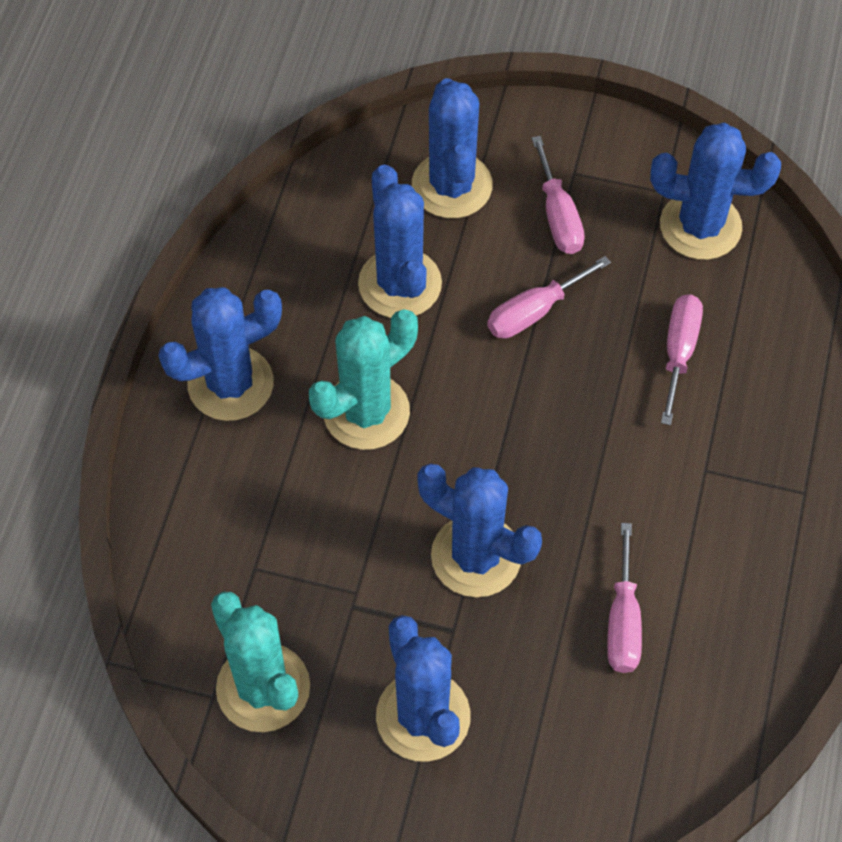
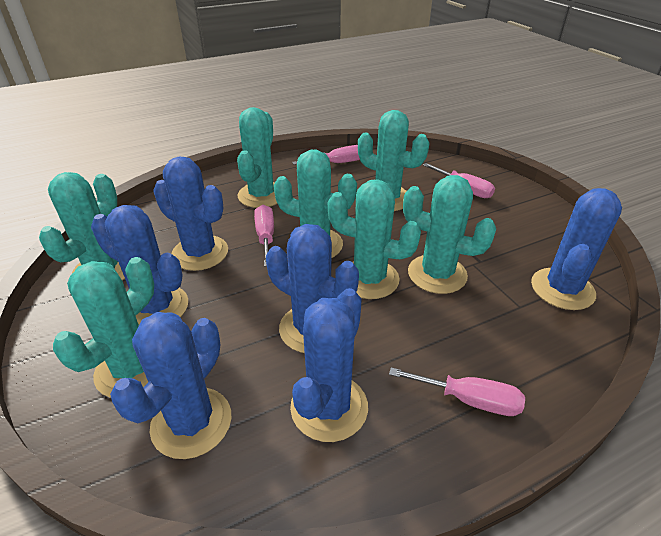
turquoise cactus: [211,592,310,732] [309,309,418,450] = 2 -> [39,172,125,281] [53,257,154,398] [237,107,278,208] [274,149,357,258] [328,179,421,299] [358,110,430,211] [403,175,496,294] = 7

